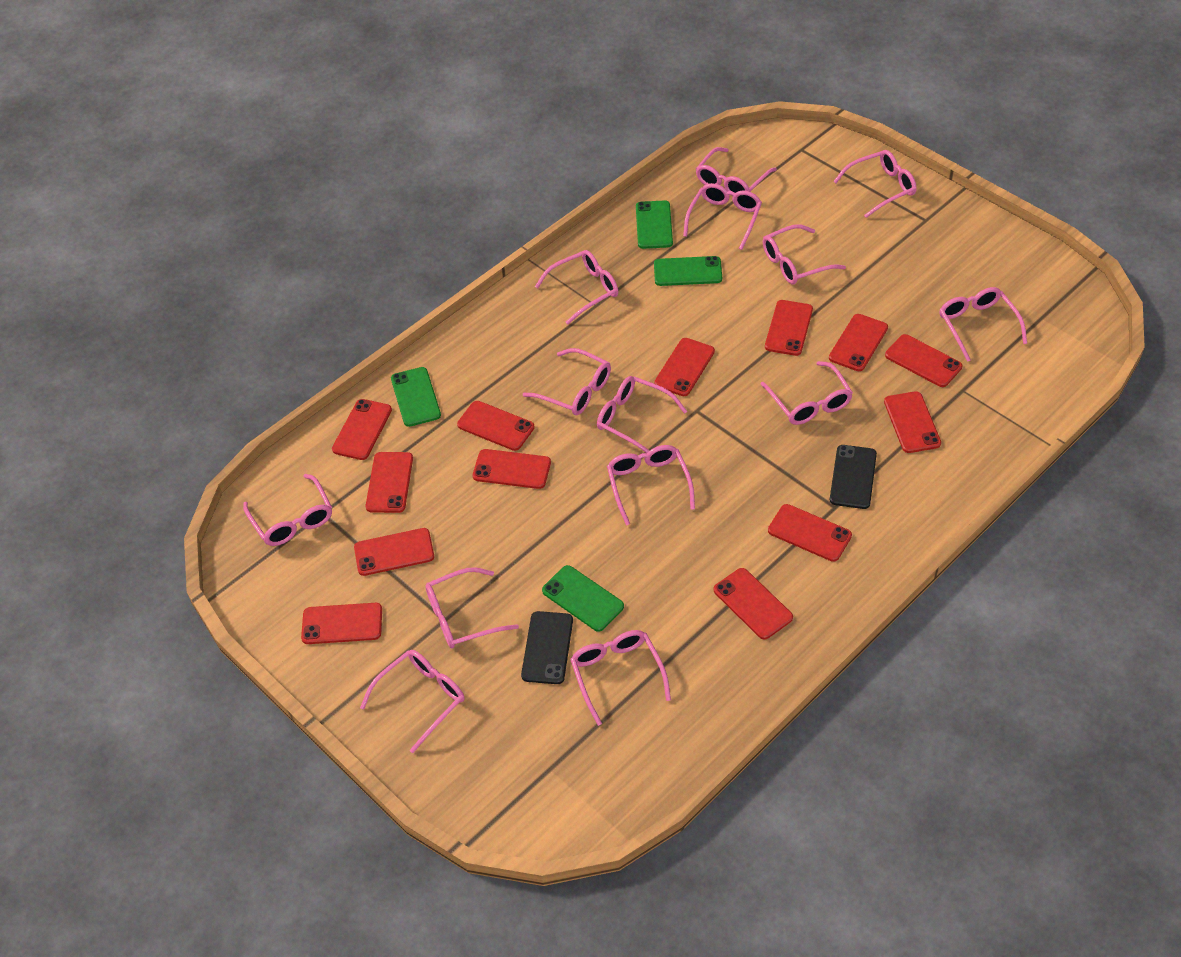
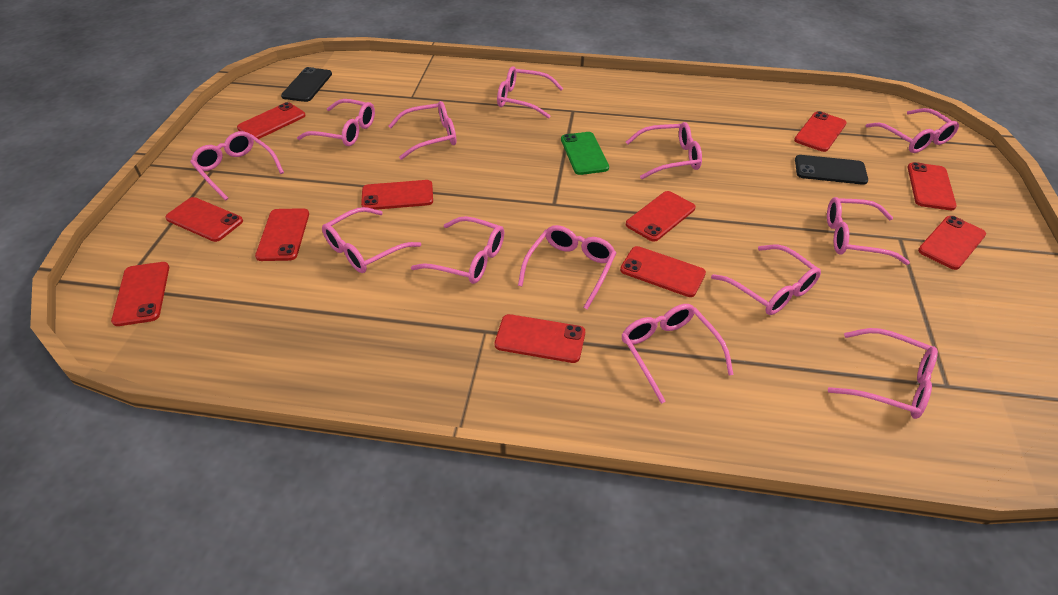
green phone: [391,367,441,427] [542,565,624,632] [636,200,673,249] [654,256,722,286] = 4 -> [561,132,609,175] = 1
pink glasses: [243,474,332,546] [360,650,464,753] [425,567,519,648] [523,348,611,415] [535,250,618,324] [570,630,671,726] [597,376,687,453] [607,445,695,526] [683,183,762,250] [696,147,777,196] [761,361,853,425] [763,224,846,284] [833,150,917,218] [939,287,1027,362] = 14 -> [190,131,284,200] [297,99,375,146] [322,207,421,273] [388,101,456,160] [411,216,504,284] [497,66,564,119] [518,225,616,310] [622,304,734,404] [626,122,702,179] [711,245,821,315] [827,197,910,265] [828,328,938,419] [866,108,959,153] = 13
red phone: [301,603,382,644] [332,399,392,460] [354,528,434,576] [365,452,413,513] [457,401,535,451] [473,449,551,489] [654,338,715,396] [714,568,793,640] [765,300,813,356] [768,504,852,562] [829,314,888,371] [884,391,941,453] [885,334,962,387] = 13 -> [111,262,169,326] [165,197,243,242] [237,102,306,139] [255,208,309,261] [361,180,433,210] [495,314,585,363] [620,246,706,297] [626,191,696,241] [794,111,847,152] [907,162,957,210] [918,216,986,270] = 11

